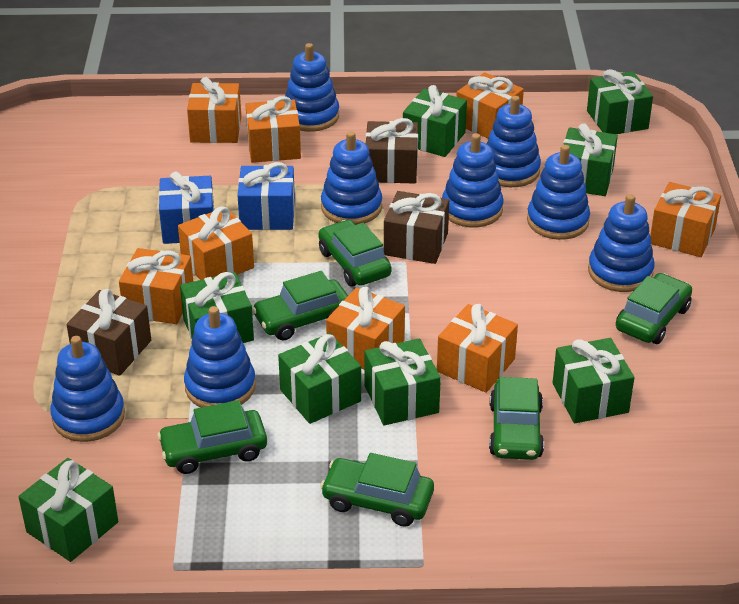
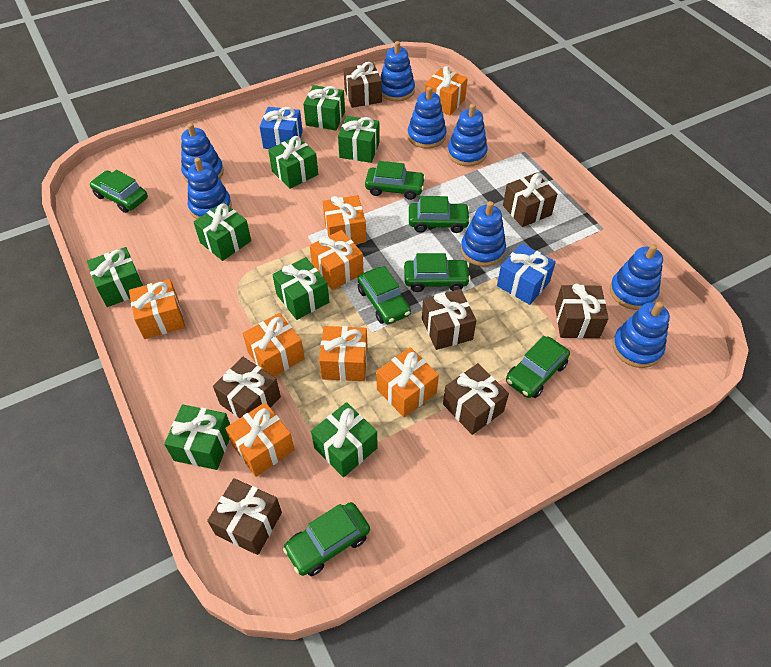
brown gift: [67,289,151,376] [366,118,418,184] [384,191,449,264] = 3 -> [207,478,282,555] [213,357,281,418] [344,62,382,108] [422,289,477,350] [443,363,509,435] [503,173,557,227] [555,284,609,338] = 7
green car: [157,400,267,474] [252,271,348,340] [319,220,391,287] [320,453,434,527] [489,377,544,460] [616,273,692,344] = 6 -> [90,170,148,213] [283,502,370,576] [357,266,411,324] [365,161,426,200] [404,253,471,292] [409,196,470,233] [506,336,570,398] = 7

